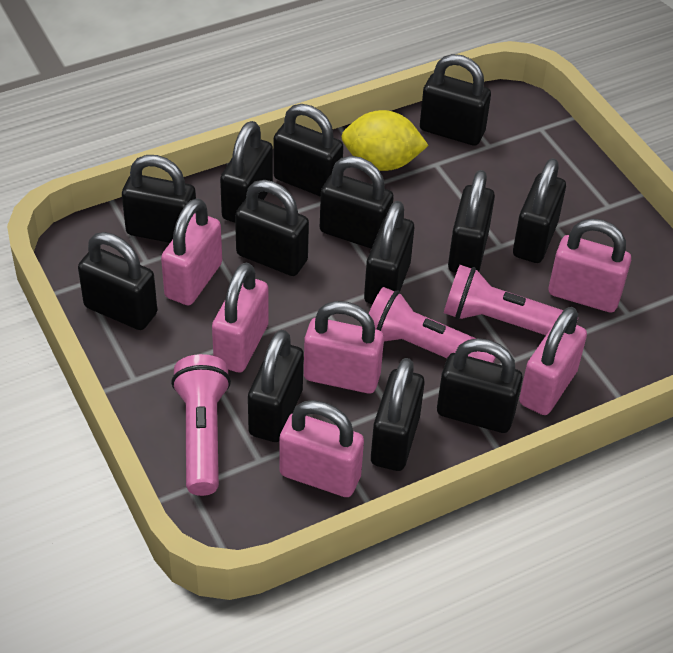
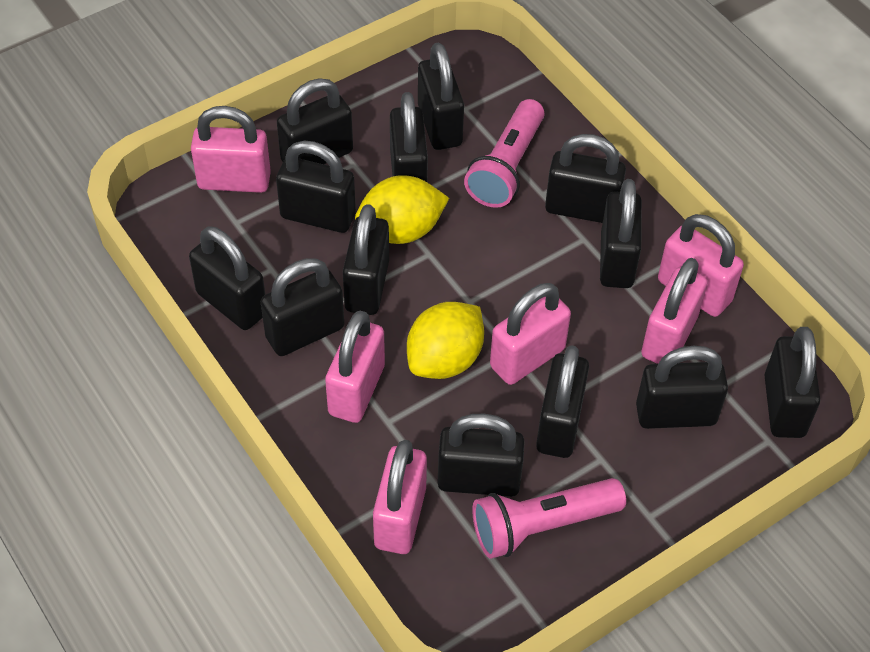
pink flashlight: [171,354,231,496] [369,287,496,363] [444,265,578,335] = 3 -> [464,99,545,208] [472,478,626,559] = 2
yellow lemon: [341,110,429,171] = 1 -> [355,175,449,244] [407,302,484,379] = 2

